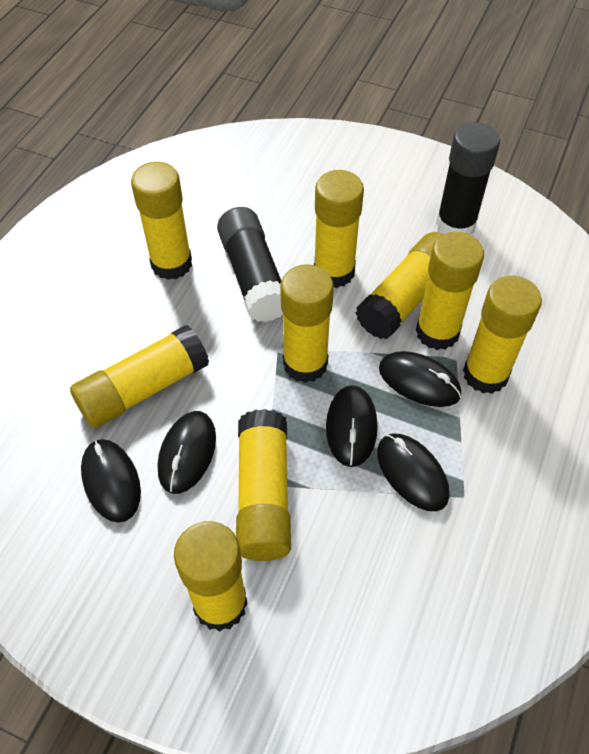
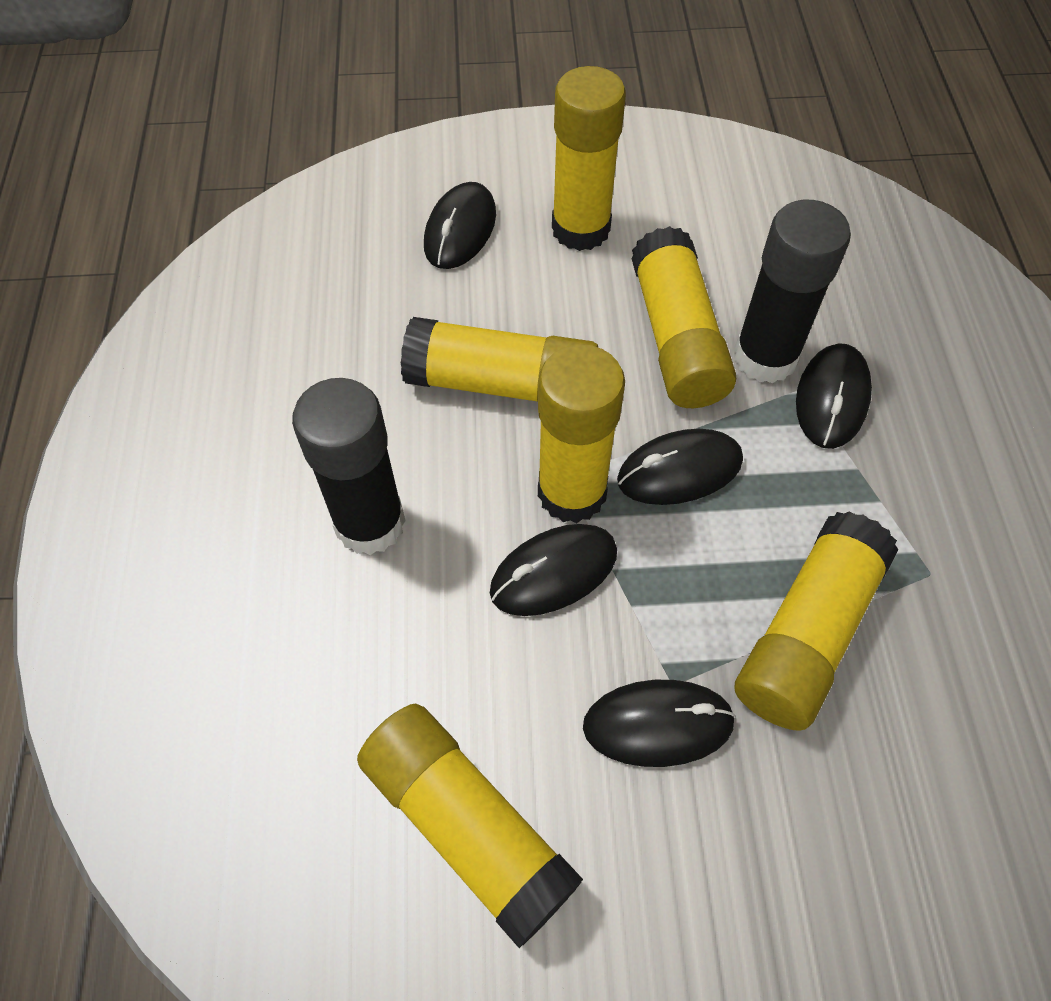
yellow glue stick: [70,325,209,428] [131,162,192,280] [174,521,248,632] [236,409,291,561] [280,264,334,383] [314,170,364,288] [356,232,444,339] [416,232,484,350] [463,276,542,394] = 9 -> [357,704,583,948] [401,317,598,402] [538,344,625,523] [552,66,626,251] [631,226,736,408] [734,511,899,731] = 6

